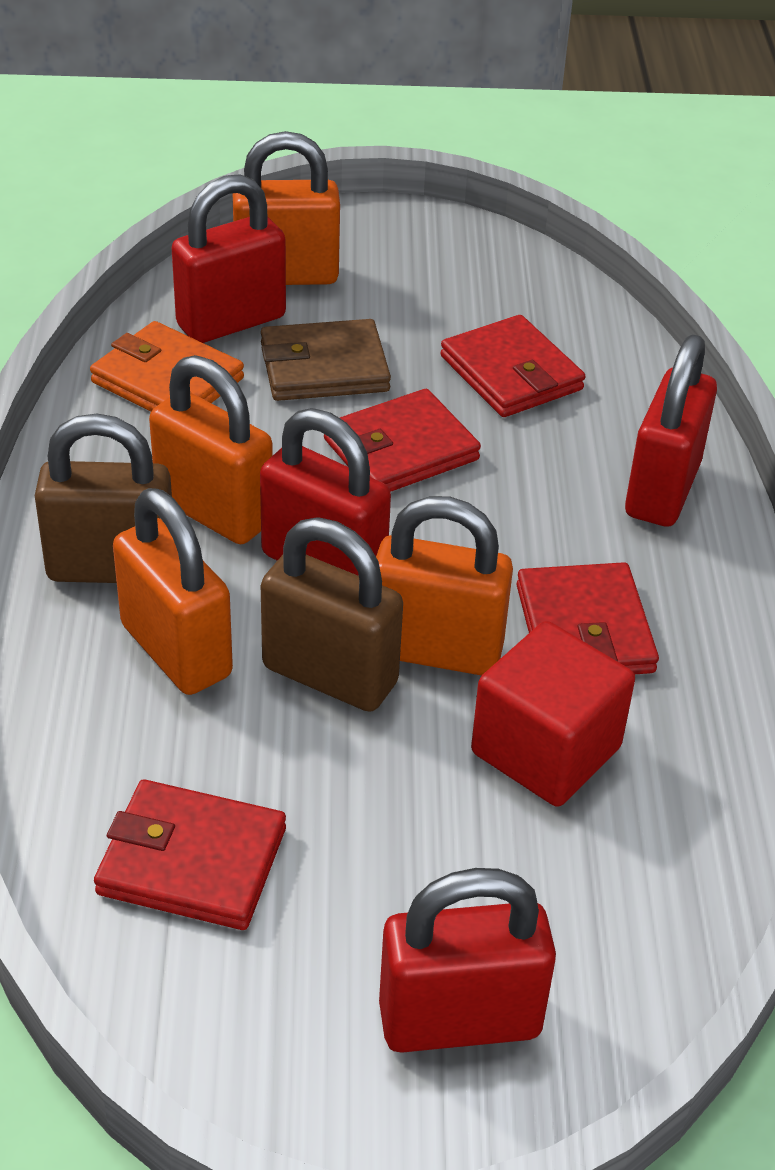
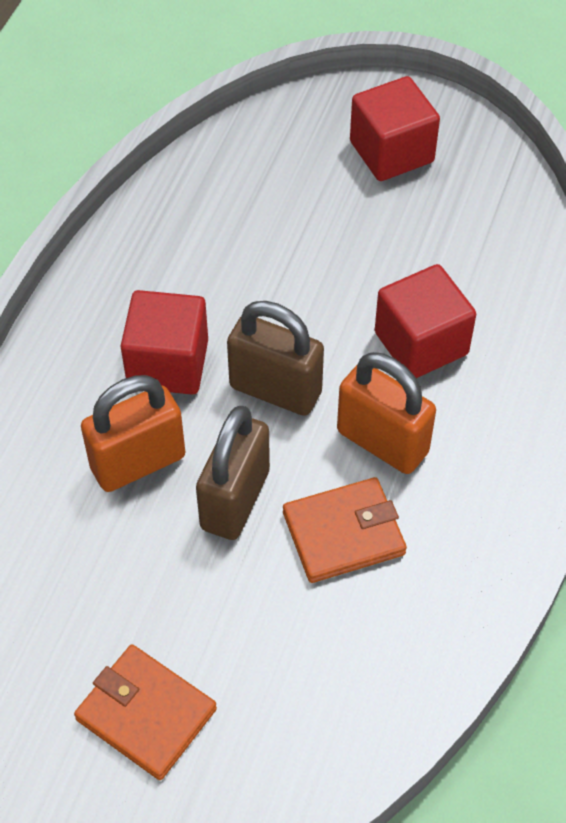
brown wallet: [261,319,391,401] = 1 -> none = 0
orange padlock: [113,488,233,695] [149,355,273,544] [233,131,340,285] [376,496,513,676] = 4 -> [81,375,185,492] [337,352,436,474] = 2
orange wallet: [90,321,244,411] = 1 -> [74,644,217,780] [283,477,407,583] = 2
red cube: [471,621,635,807] = 1 -> [121,290,208,395] [350,76,440,181] [375,264,476,378] = 3
red padlock: [171,174,286,343] [260,408,391,576] [379,868,556,1053] [625,335,717,527] = 4 -> none = 0
red wallet: [94,779,286,930] [324,389,481,492] [440,315,585,417] [516,562,659,674] = 4 -> none = 0

